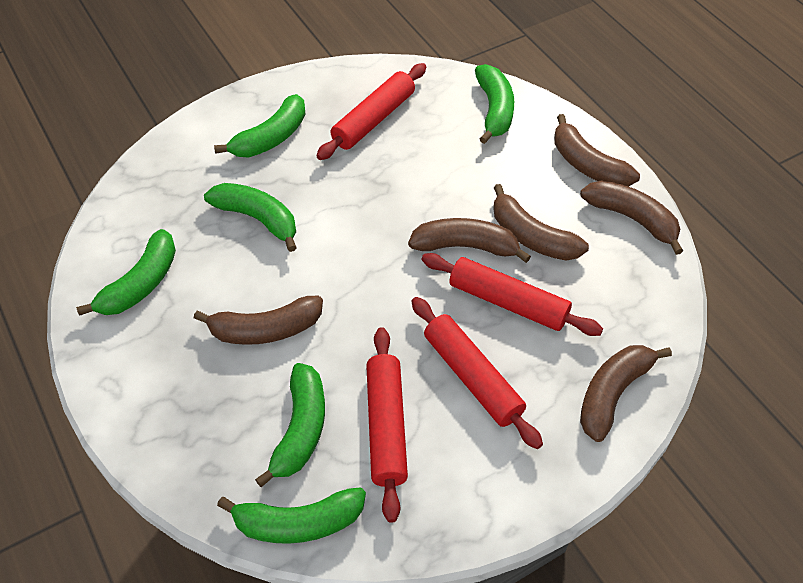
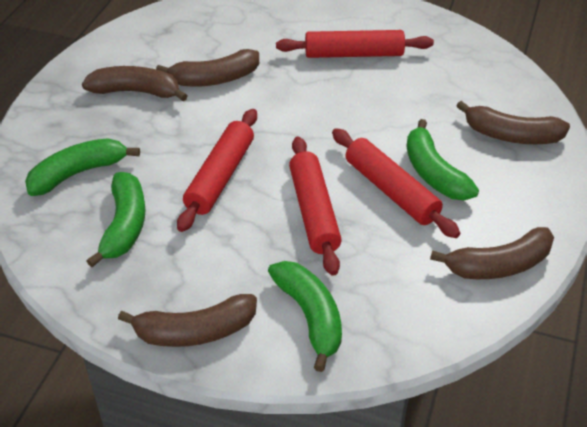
brown banana: [194,296,323,345] [408,218,531,263] [493,184,589,261] [554,114,640,187] [580,180,683,255] [580,345,672,442] = 6 -> [82,66,187,101] [118,294,257,347] [156,49,259,87] [430,227,554,279] [457,101,570,144] = 5
green banana: [76,229,176,316] [204,183,297,252] [214,94,306,158] [217,487,366,544] [255,363,325,487] [475,64,514,144] = 6 -> [25,138,140,196] [87,172,145,267] [268,261,342,372] [407,119,479,200] = 4

